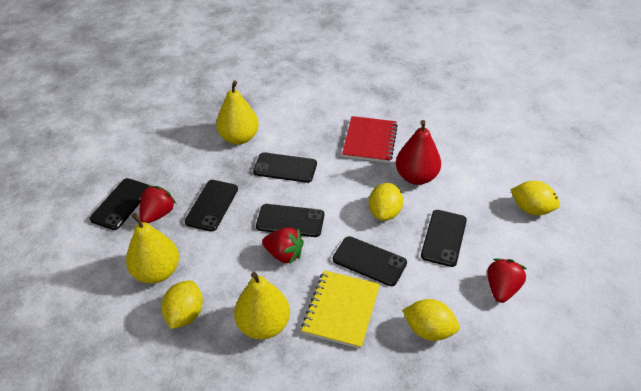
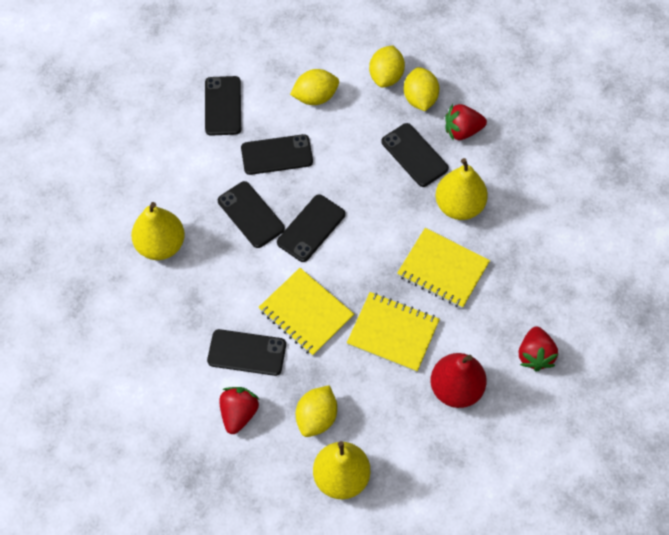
red notebook: [342,116,398,163] = 1 -> none = 0
yellow notebook: [301,270,380,349] = 1 -> [259,268,354,356] [347,292,440,372] [397,228,490,308] = 3

